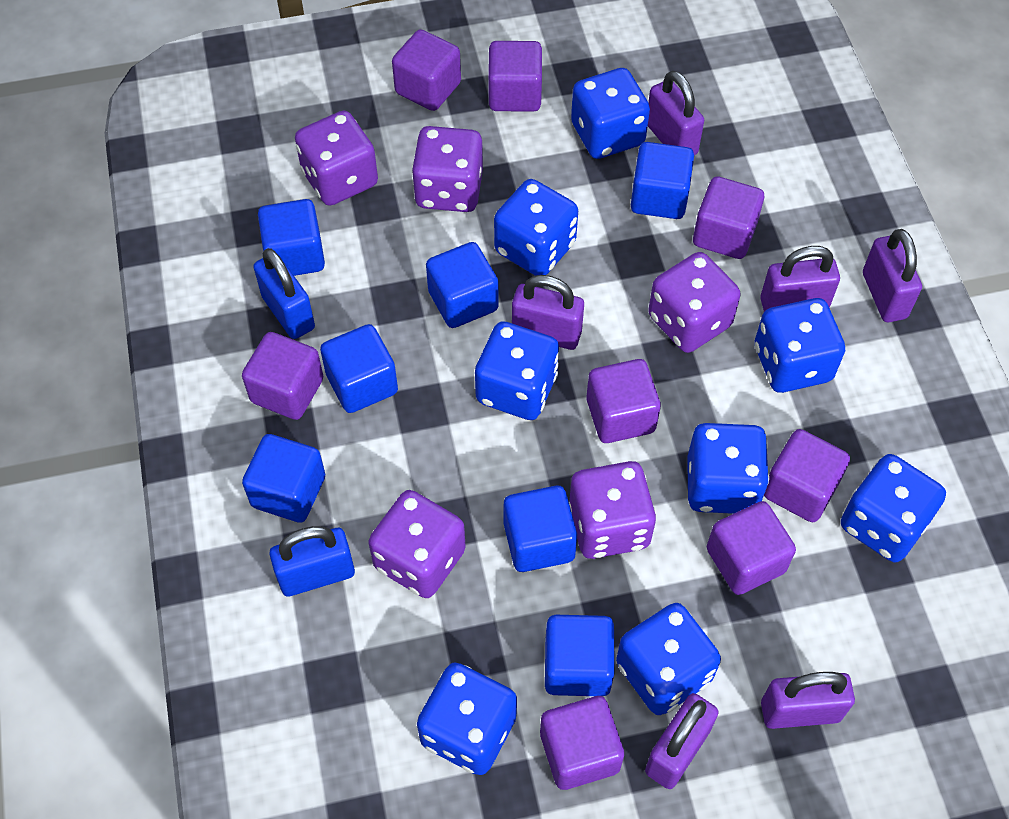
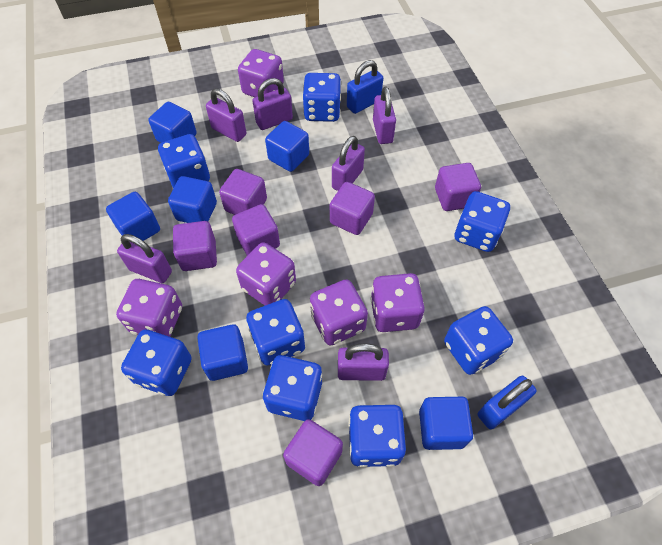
blue cube: [242,434,325,523] [258,199,325,276] [320,324,398,413] [426,242,499,328] [504,486,577,572] [545,615,615,696] [631,142,694,219] = 7 -> [106,192,160,241] [148,102,197,143] [168,176,217,223] [197,324,248,381] [265,121,309,172] [419,397,473,450] = 6
purple cube: [242,332,323,420] [392,29,461,111] [488,41,542,112] [540,696,624,790] [586,359,661,443] [693,176,764,259] [707,501,796,595] [764,429,850,522] = 8 -> [173,221,217,271] [219,169,267,215] [232,204,280,256] [283,419,343,486] [330,182,375,235] [435,163,481,211] = 6

